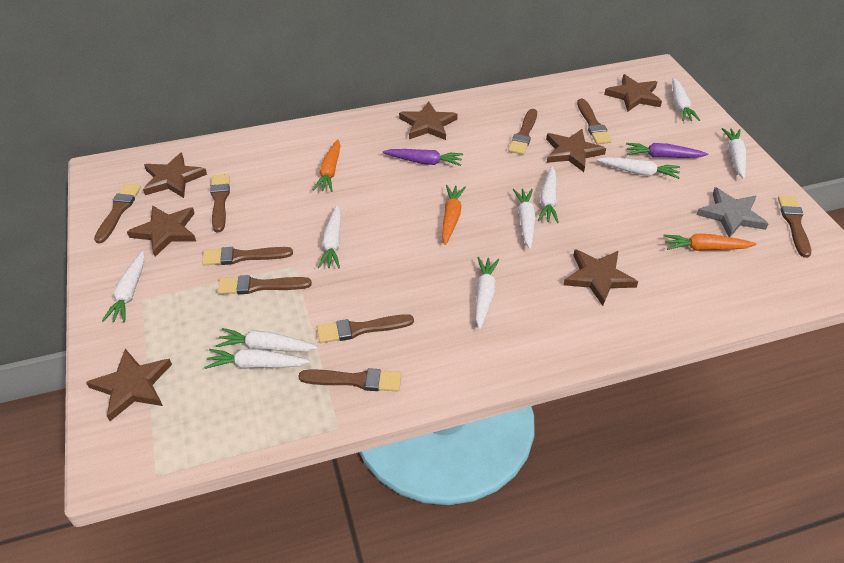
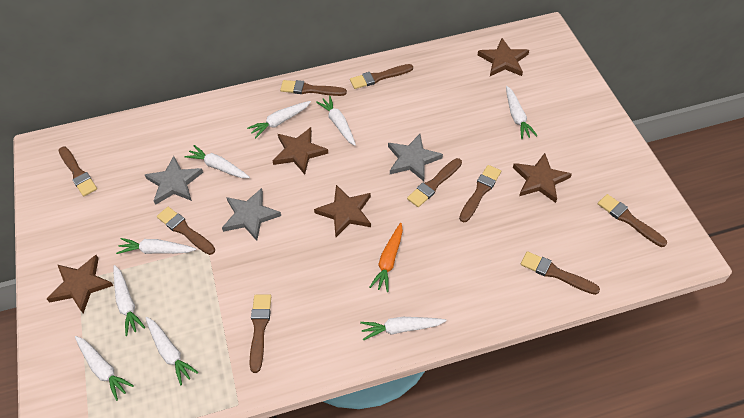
brown star: [86,349,172,421] [127,205,196,257] [143,153,207,198] [399,101,458,140] [546,129,606,172] [563,249,638,306] [604,74,662,112] = 7 -> [47,255,114,314] [273,127,328,174] [314,185,371,237] [478,38,529,76] [513,153,572,203] = 5
grey star: [696,187,768,237] = 1 -> [145,156,203,205] [222,188,281,241] [388,134,443,181] = 3
orange carrot: [313,139,340,192] [442,185,466,245] [663,234,756,251] = 3 -> [370,223,403,292] = 1
purple carrot: [383,149,463,166] [626,143,708,158] = 2 -> none = 0
white carrot: [102,251,145,322] [204,349,310,369] [215,328,318,352] [318,205,341,268] [476,257,499,330] [513,189,536,249] [538,166,559,223] [597,157,680,179] [672,78,700,121] [722,128,746,179] = 10 -> [75,336,134,401] [114,265,145,336] [116,238,197,254] [145,317,199,386] [184,145,250,178] [247,101,311,138] [316,96,356,146] [360,317,447,341] [506,86,538,139] = 9

